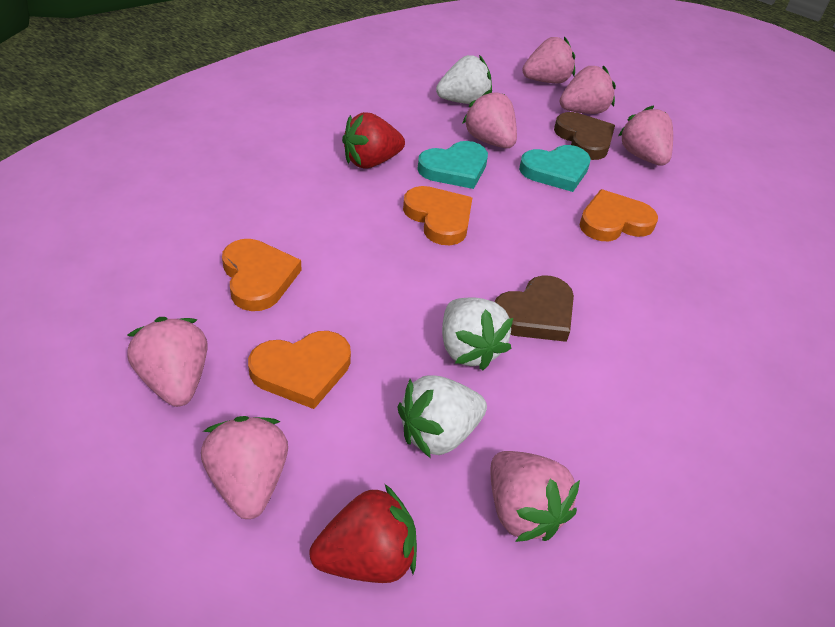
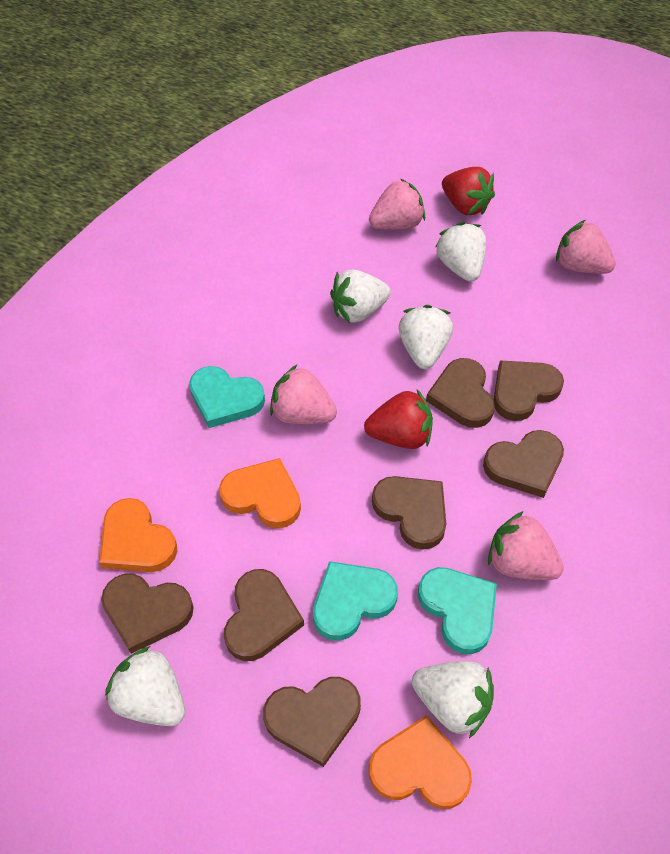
brown heart: [495,275,574,342] [554,112,615,160] = 2 -> [101,574,194,654] [224,569,304,661] [263,677,361,767] [372,476,446,550] [426,358,495,428] [483,430,564,498] [494,360,564,421] = 7
orange heart: [222,239,302,311] [248,331,351,409] [403,186,472,245] [580,189,658,241] = 4 -> [99,498,177,572] [219,458,301,528] [369,715,472,809] = 3
pink strawberry: [127,317,208,407] [201,416,288,519] [462,89,517,148] [490,451,580,542] [522,36,575,83] [560,65,616,114] [618,105,673,166] = 7 -> [270,365,337,424] [369,179,425,230] [488,511,564,580] [556,220,616,274] = 4
turquoise heart: [417,141,488,189] [519,145,591,192] = 2 -> [189,366,265,428] [313,561,398,641] [418,567,497,654] = 3
white strawberry: [397,375,487,458] [436,55,492,104] [442,297,513,370] = 3 -> [105,646,185,726] [330,269,391,323] [399,305,453,369] [412,661,494,738] [435,222,486,282] = 5

